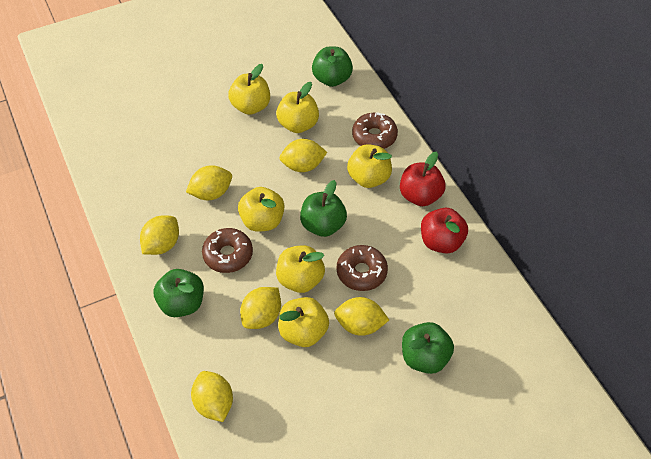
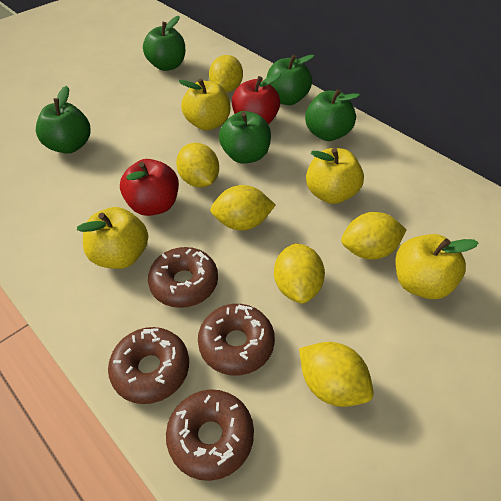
brown donut: [202,228,253,273] [337,245,388,291] [352,112,398,149] = 3 -> [108,327,189,404] [148,247,218,308] [166,389,254,481] [198,304,275,375] = 4
green apple: [154,269,204,317] [300,180,347,237] [312,47,353,87] [402,322,454,374] = 4 -> [36,86,91,154] [143,16,185,71] [219,111,271,164] [267,54,315,105] [305,89,360,141] = 5
yellow apple: [228,64,270,115] [238,187,284,232] [276,82,319,133] [276,245,325,293] [278,297,329,347] [347,144,392,188] = 6 -> [77,207,148,269] [178,78,230,131] [306,148,364,204] [395,234,479,299] = 4

